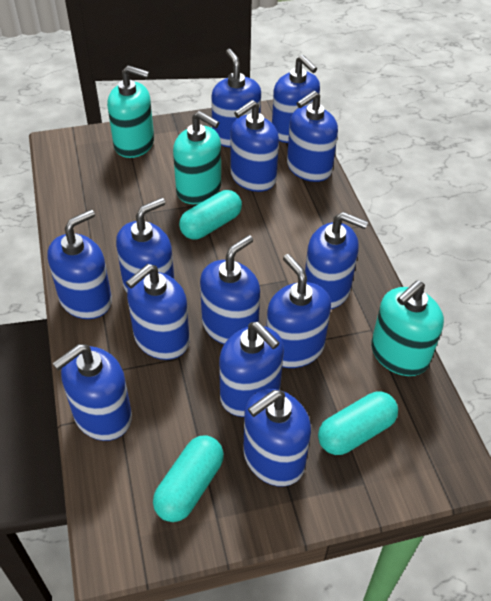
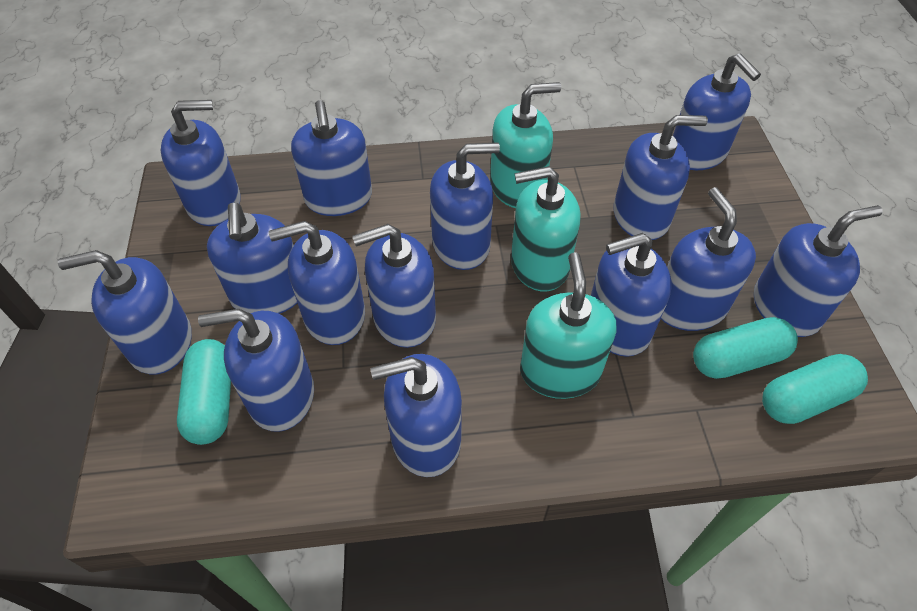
blue soap dispenser: [47,209,112,319] [52,344,132,441] [116,198,174,292] [126,264,190,360] [200,235,260,344] [211,49,261,148] [219,322,284,417] [231,100,279,192] [243,389,311,487] [266,254,331,368] [272,55,320,143] [287,91,338,182] [305,212,368,309] = 13 -> [58,250,192,375] [161,100,240,226] [198,309,314,432] [207,203,297,314] [269,221,365,345] [291,100,372,216] [352,224,436,348] [371,354,462,477] [430,143,500,270] [591,233,672,357] [613,115,708,240] [661,187,756,331] [673,53,761,170] [754,205,883,337] = 14

